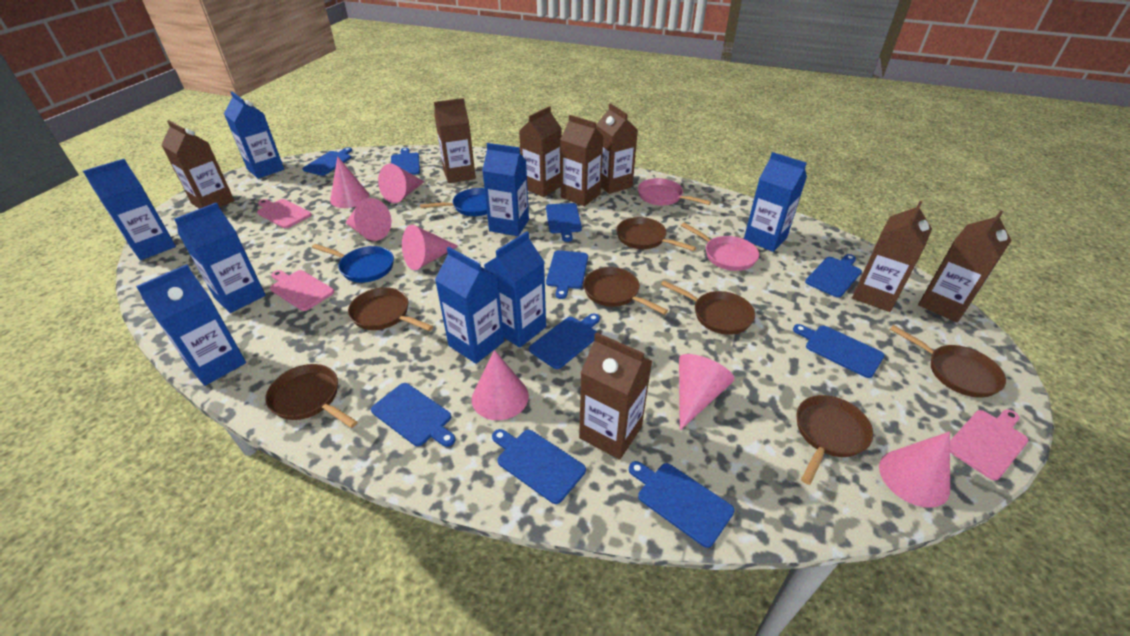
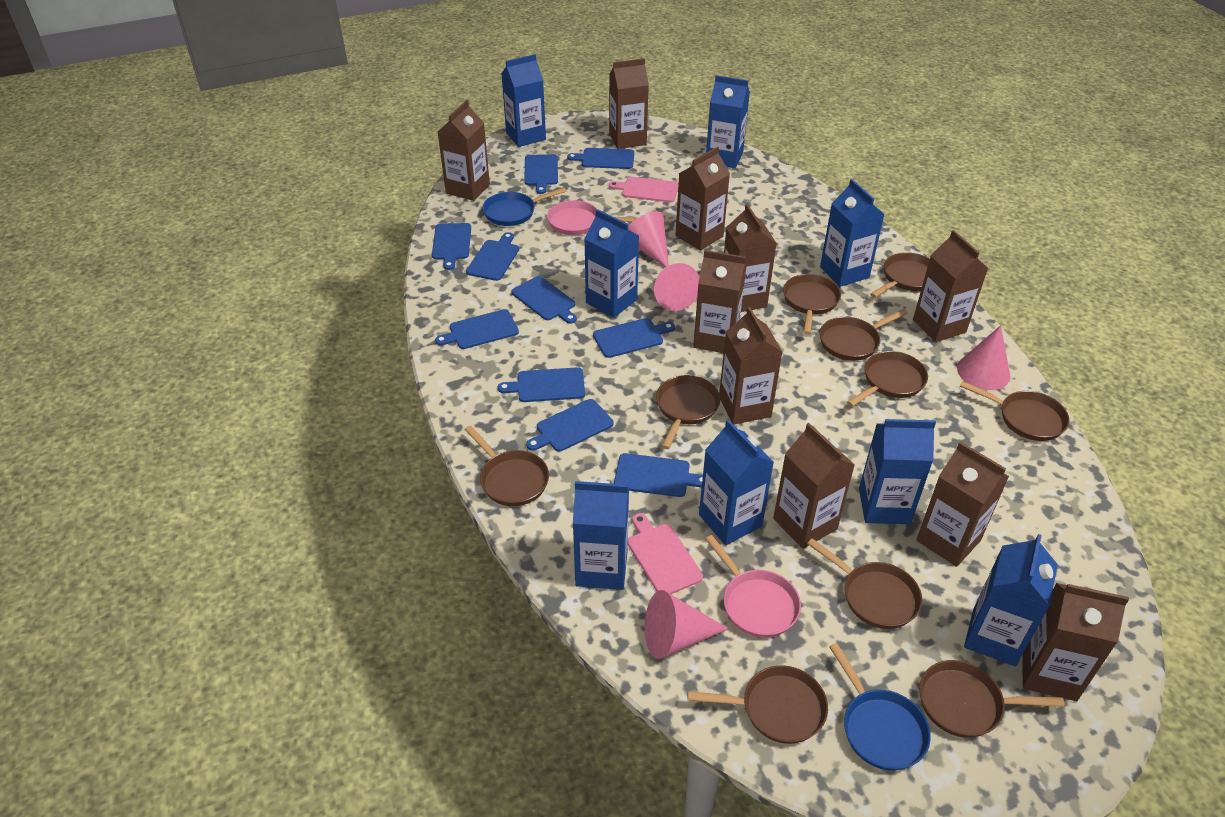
brown carton: [161,120,235,209] [434,98,476,183] [519,106,562,197] [560,115,604,206] [579,332,652,460] [596,103,638,194] [852,201,932,312] [918,211,1012,322] = 8 -> [438,100,490,201] [609,58,649,149] [676,147,730,251] [693,250,746,353] [719,307,782,424] [724,204,777,312] [773,423,855,549] [913,230,988,342] [916,442,1009,567] [1023,583,1129,701] = 10
brown pan: [265,364,358,428] [348,287,433,331] [583,267,668,315] [616,217,696,251] [661,281,755,335] [796,395,873,485] [890,325,1006,398] = 7 -> [465,425,549,506] [656,375,720,449] [688,665,828,744] [783,274,841,335] [807,538,922,629] [819,309,908,361] [847,351,928,407] [870,252,930,298] [919,660,1065,738] [960,381,1070,441] = 10
pink cone: [330,156,369,208] [345,198,391,241] [378,164,424,203] [402,225,458,270] [472,350,529,420] [679,354,735,430] [879,432,950,508] = 7 -> [628,212,669,268] [645,590,728,659] [654,263,699,311] [957,325,1010,390] = 4
pink cutting board: [257,199,312,228] [270,270,334,311] [950,409,1029,480] = 3 -> [609,177,679,203] [628,513,703,594] = 2

